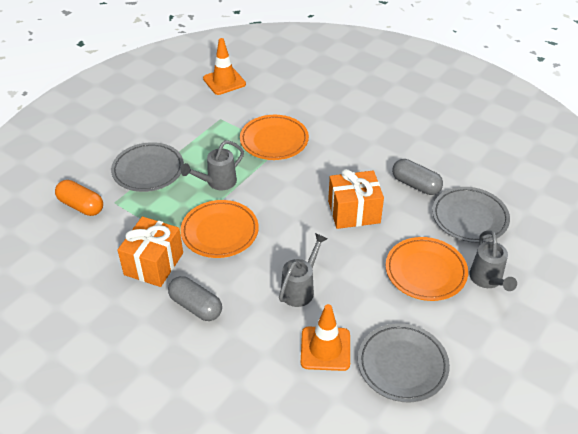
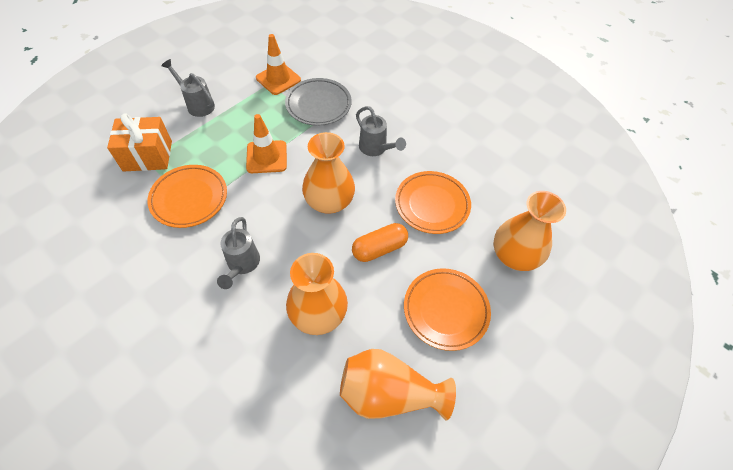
grey capsule: [168,276,222,321] [392,159,443,195] = 2 -> none = 0
grey plate: [111,142,184,192] [358,323,450,402] [432,187,510,243] = 3 -> [285,78,352,126] = 1
orange gift: [118,216,183,287] [328,169,384,229] = 2 -> [107,113,172,171] = 1
orange vase: none = 0 -> [286,253,348,335] [302,132,355,214] [340,349,456,421] [493,191,566,271] = 4

